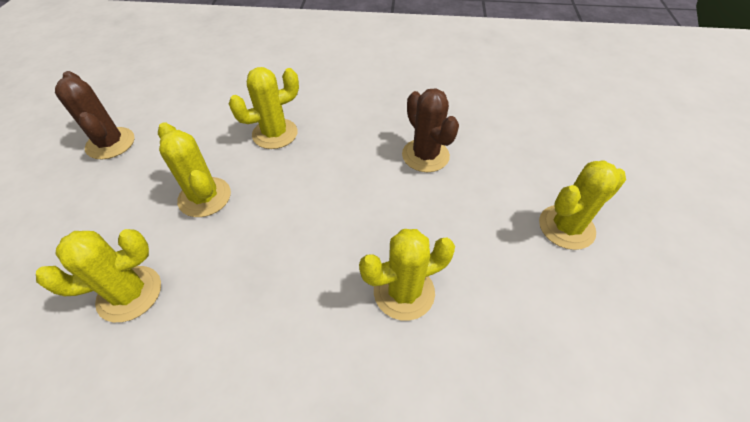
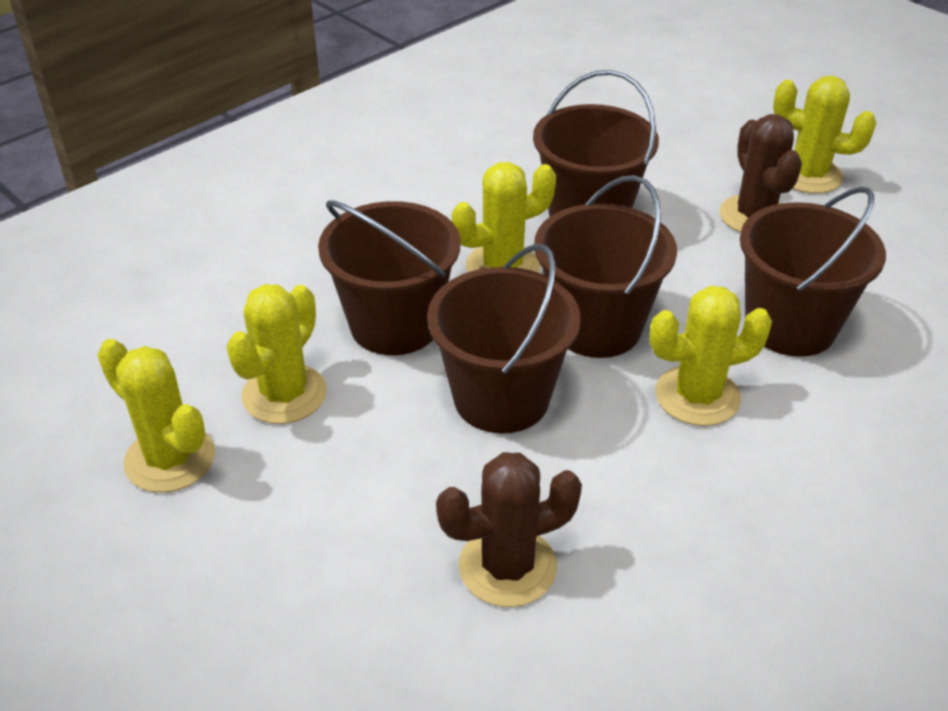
brown bucket: none = 0 -> [318,200,461,355] [427,244,581,434] [533,70,659,217] [534,175,677,358] [740,187,886,357] = 5

